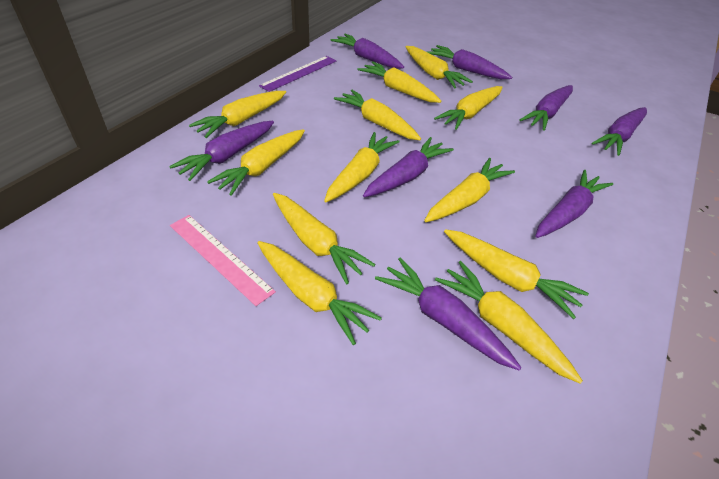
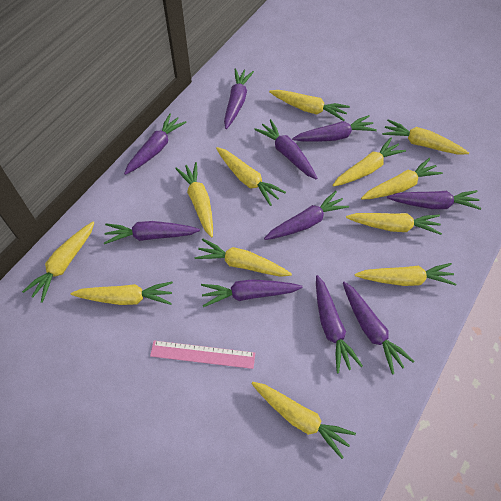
purple carrot: [169,121,274,181] [330,34,404,69] [363,137,454,197] [375,258,522,371] [428,45,512,79] [520,85,573,131] [535,170,613,238] [592,107,647,156] = 8 -> [104,221,200,244] [124,114,187,175] [201,279,303,307] [224,68,254,129] [254,119,317,179] [264,191,349,240] [292,115,377,142] [316,275,363,373] [343,282,414,374] [387,190,481,210] = 10
purple ruler: [259,56,336,92] = 1 -> none = 0

